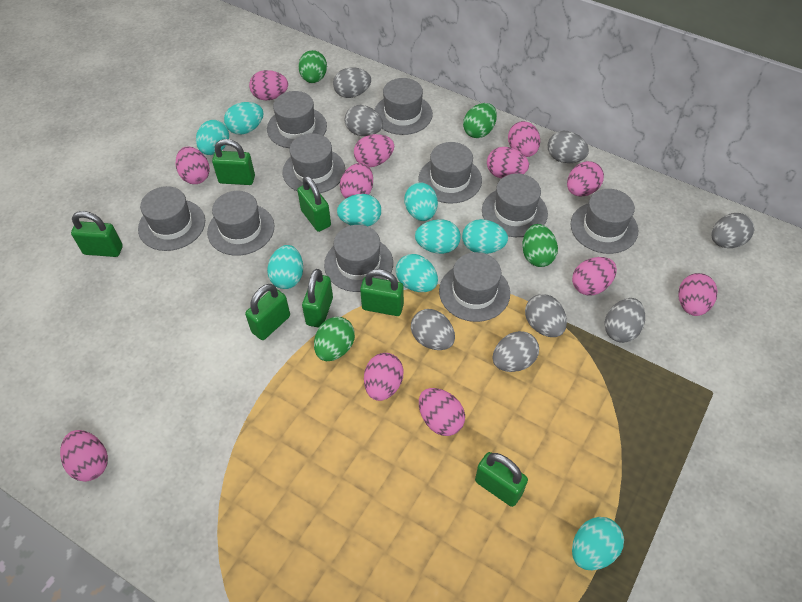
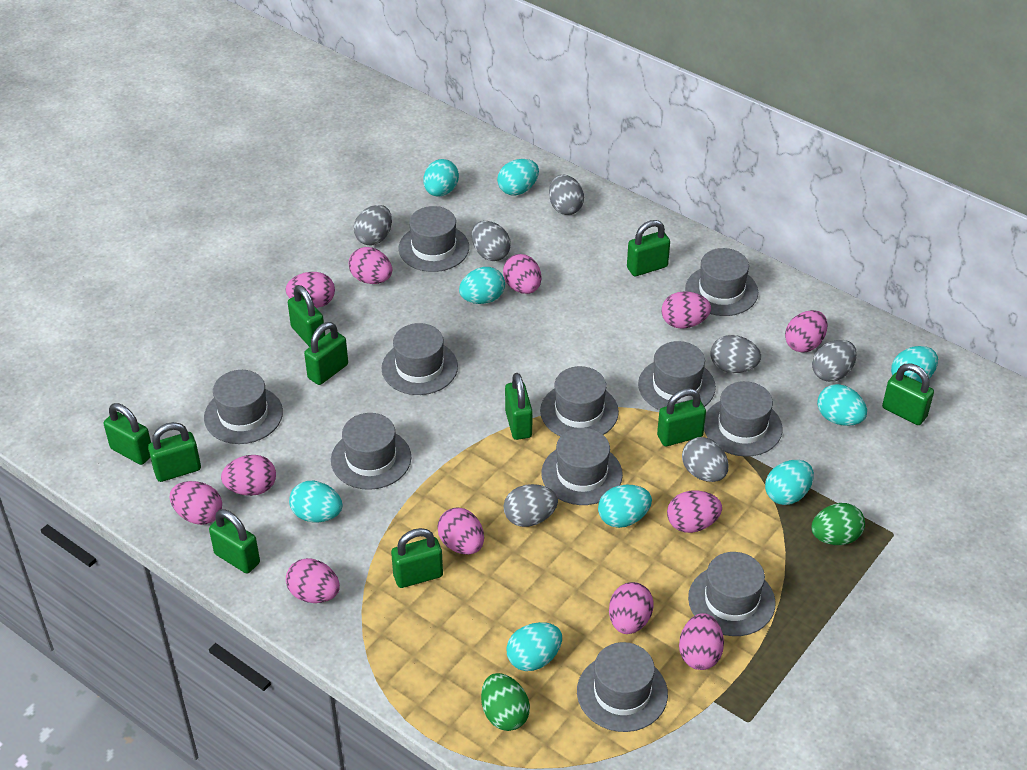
green egg: [298,50,327,83] [314,317,355,361] [463,103,497,138] [522,224,558,267] = 4 -> [481,673,530,731] [811,503,865,545] = 2
green padlock: [71,211,123,257] [212,139,255,185] [245,284,290,340] [297,176,331,232] [302,269,333,328] [360,269,404,316] [475,452,528,507] = 7 -> [104,403,151,465] [148,422,201,482] [209,509,260,574] [288,285,325,347] [304,322,348,385] [391,528,443,588] [505,373,533,440] [627,220,670,276] [657,388,706,446] [882,364,934,425] = 10
grey egg: [333,67,371,98] [345,105,383,136] [411,309,455,350] [493,331,539,372] [525,294,567,337] [548,131,589,163] [604,298,645,343] [711,213,754,248] = 8 -> [354,205,392,245] [472,221,511,261] [503,484,558,527] [549,175,584,215] [682,437,729,482] [710,335,761,373] [812,340,857,382] = 7
grey hat: [138,186,205,251] [207,191,274,256] [267,91,327,148] [282,133,345,193] [324,225,393,292] [374,78,433,135] [418,142,482,203] [439,252,510,322] [482,174,548,237] [571,189,638,254] = 10 -> [204,370,283,444] [331,413,411,490] [382,323,458,395] [398,206,469,272] [540,366,619,437] [541,428,623,505] [577,642,668,732] [638,341,716,410] [685,248,758,316] [688,552,776,636] [704,381,782,457] = 11

